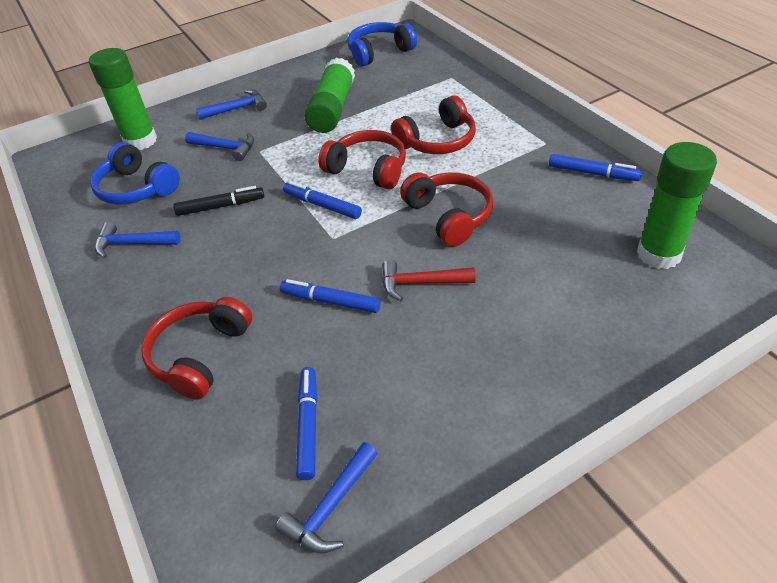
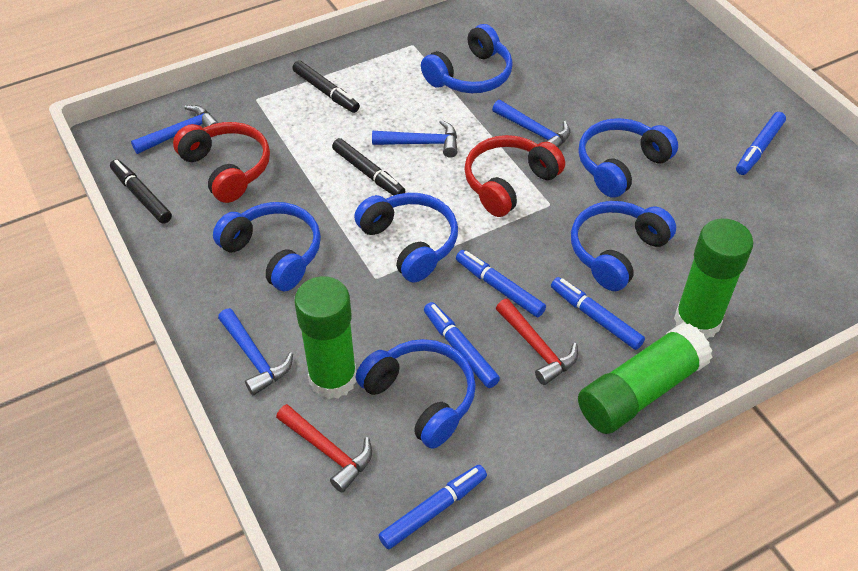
black marker: [173,186,264,216] = 1 -> [110,159,172,224] [292,60,360,113] [332,138,405,196] = 3
blue headphones: [90,142,180,205] [347,22,417,67] = 2 -> [213,202,321,291] [354,193,458,282] [356,339,476,449] [421,24,513,93] [571,201,676,291] [578,118,678,198] = 6
blue marker: [280,279,381,313] [283,181,362,219] [296,367,317,480] [549,154,642,181] = 4 -> [378,465,487,549] [424,302,500,388] [456,250,546,317] [551,277,645,350] [736,112,786,175] = 5
red hammer: [382,260,475,301] = 1 -> [276,404,372,493] [496,299,578,385] = 2
red headphones: [141,297,252,400] [318,130,406,189] [391,95,476,154] [400,172,493,247] = 4 -> [173,122,270,203] [464,135,565,217] = 2

